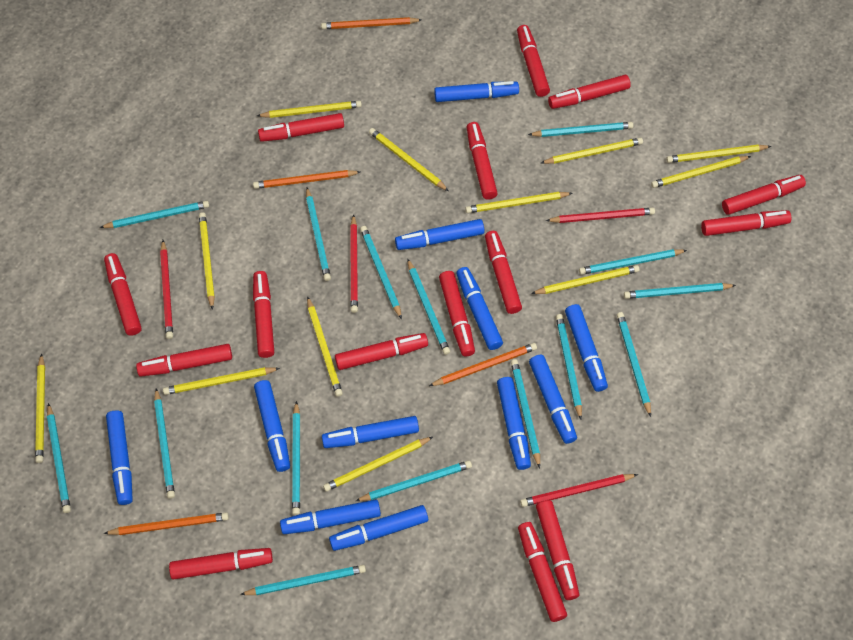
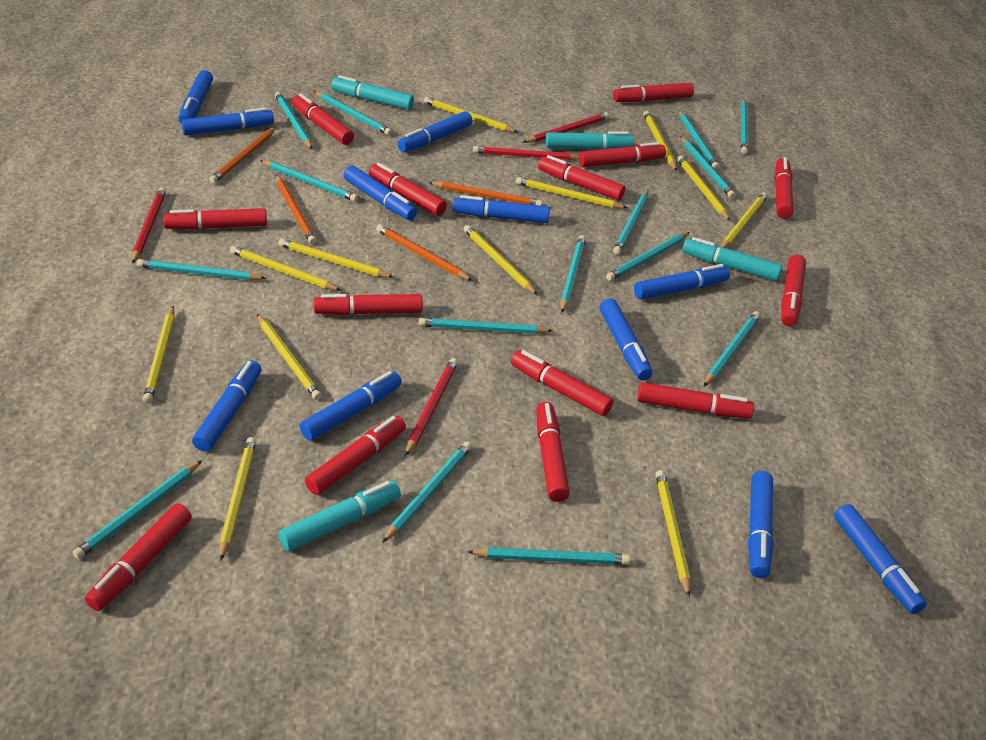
red marker: [104,253,142,336] [136,344,232,377] [169,548,273,580] [253,271,274,358] [258,113,344,142] [335,333,428,370] [439,271,475,357] [467,122,498,200] [485,231,522,314] [517,25,550,97] [518,522,567,622] [536,500,579,600] [548,75,631,109] [701,210,791,236] [722,175,806,215] = 15 -> [85,503,192,611] [163,208,267,230] [292,93,354,145] [305,415,406,495] [314,294,423,315] [369,163,447,216] [511,350,613,416] [536,402,570,502] [538,155,626,201] [579,142,666,167] [613,83,694,102] [637,382,754,419] [775,157,793,219] [781,255,806,326] = 14
turquoise marker: none = 0 -> [279,481,401,551] [331,75,414,110] [545,131,634,149] [682,237,782,281] = 4

